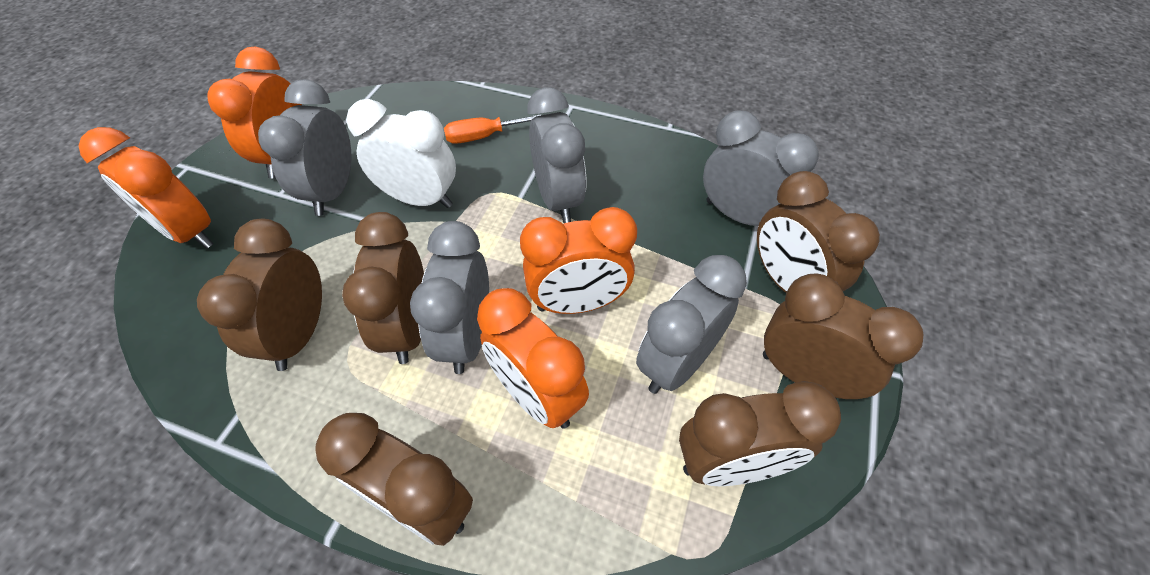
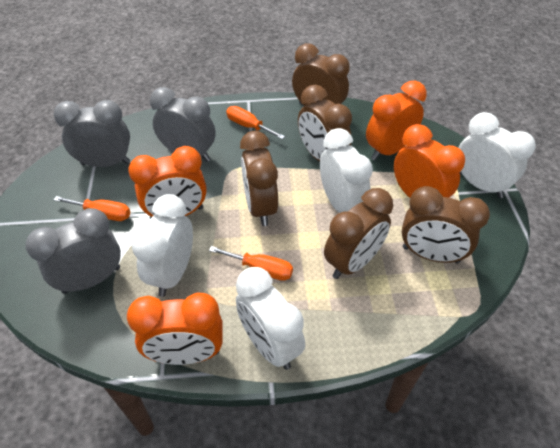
brown clock: [197,219,322,371] [315,413,473,546] [342,212,424,364] [679,381,841,486] [757,171,880,293] [763,273,923,399] = 6 -> [240,131,278,226] [292,43,349,106] [298,85,352,161] [324,188,393,279] [402,186,490,263] = 5
grey clock: [258,79,352,216] [410,221,489,374] [527,87,587,223] [636,255,747,394] [703,111,819,226] = 5 -> [25,208,121,294] [54,100,130,167] [150,87,215,162] = 3
orange screwdriver: [444,114,541,144] = 1 -> [54,196,130,221] [209,246,293,281] [226,106,285,139] = 3
white clock: [346,99,456,208] = 1 -> [132,194,193,297] [236,267,305,370] [320,128,373,213] [459,112,536,198] = 4

